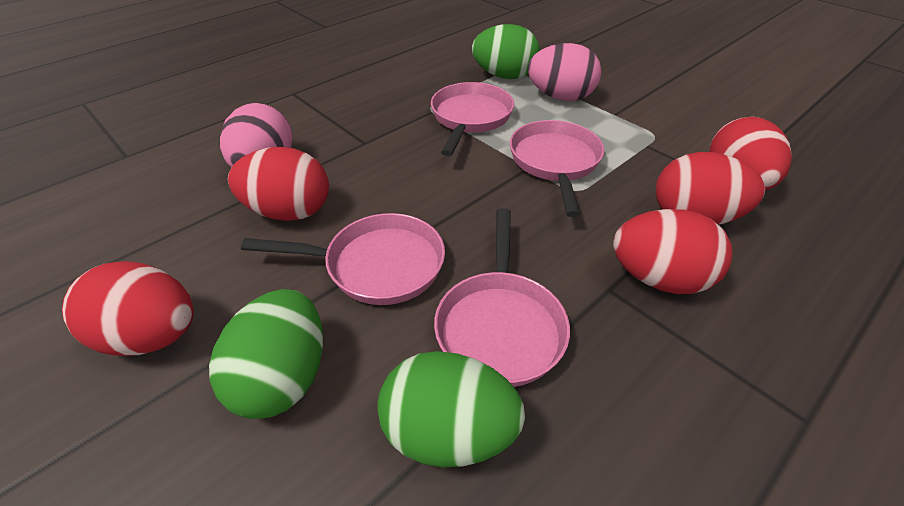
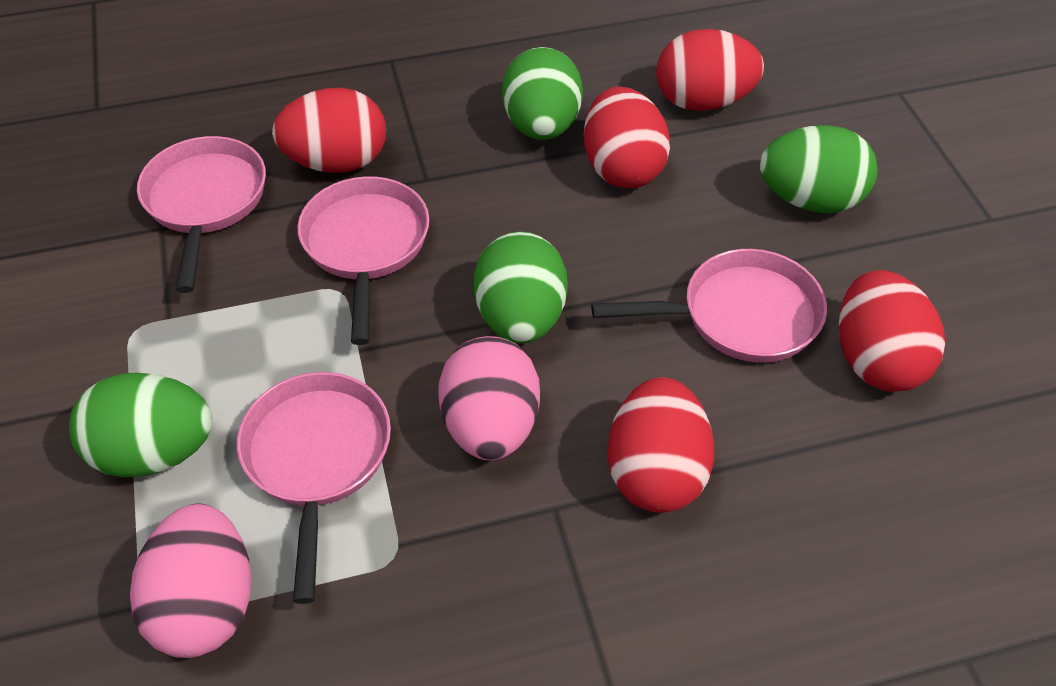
green egg: [209,289,323,419] [377,351,525,467] [472,24,540,79] = 3 -> [69,372,213,477] [474,231,568,343] [502,47,583,140] [760,125,878,213] = 4

